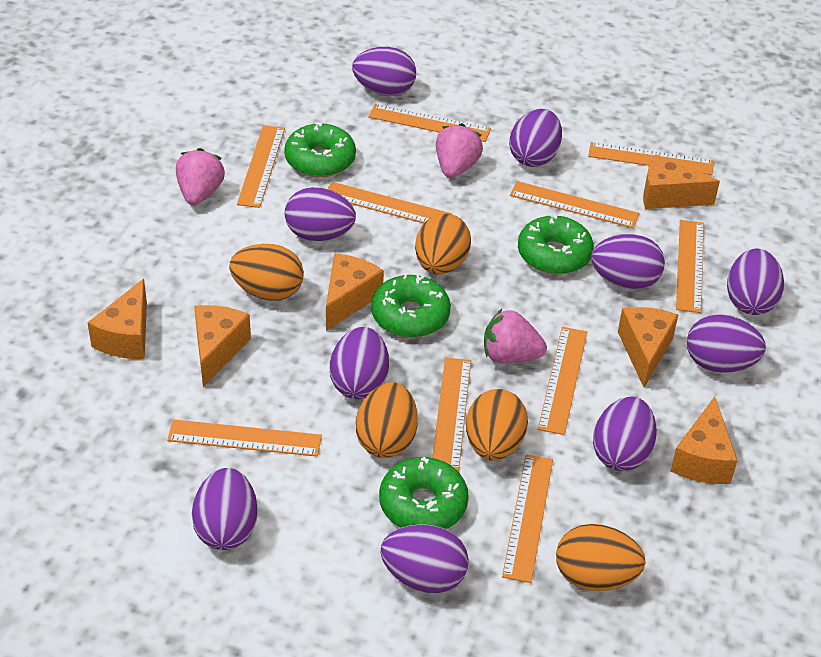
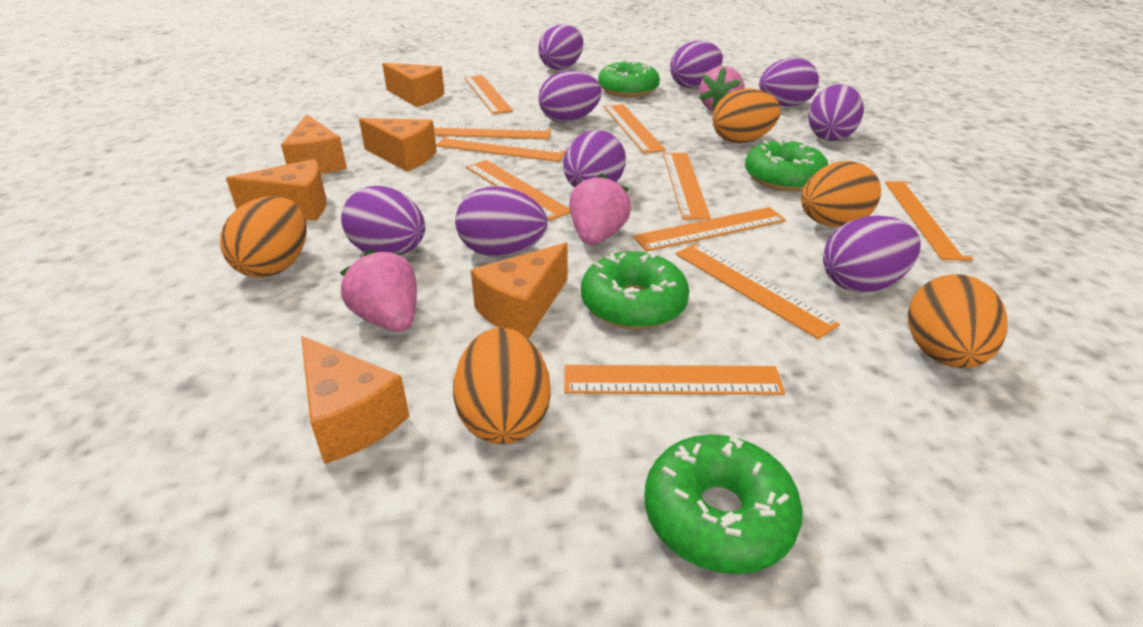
purple egg: [192,468,258,550] [285,187,356,241] [329,327,389,399] [352,47,416,96] [381,524,469,593] [509,109,562,167] [591,234,665,290] [593,397,657,471] [687,314,766,373] [727,249,784,315] = 10 -> [341,186,425,255] [455,187,547,257] [538,25,583,70] [539,71,602,123] [563,130,626,187] [670,41,723,88] [759,58,819,107] [808,84,864,141] [823,215,921,293] = 9

